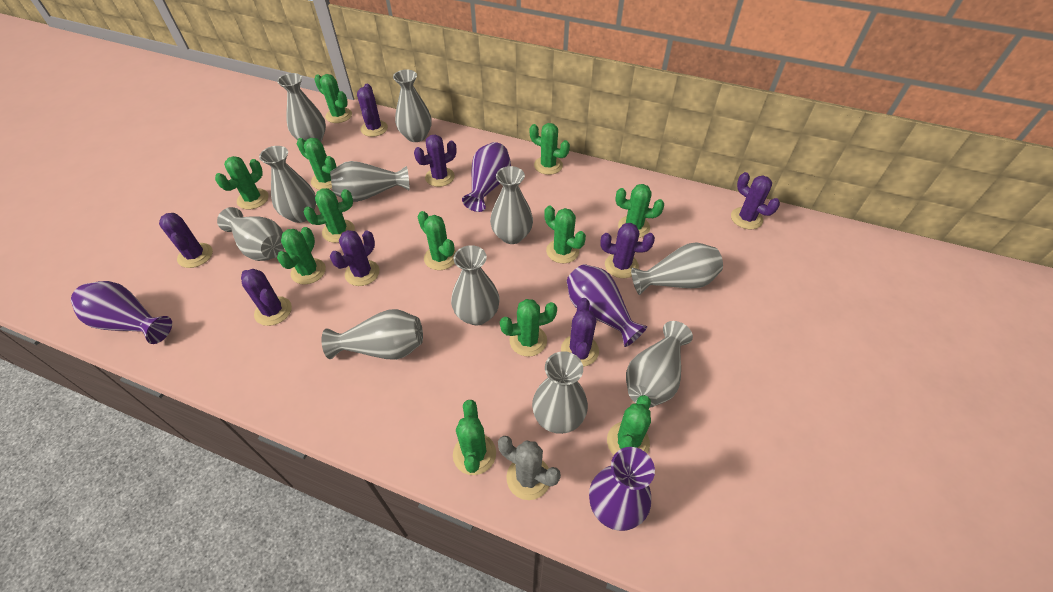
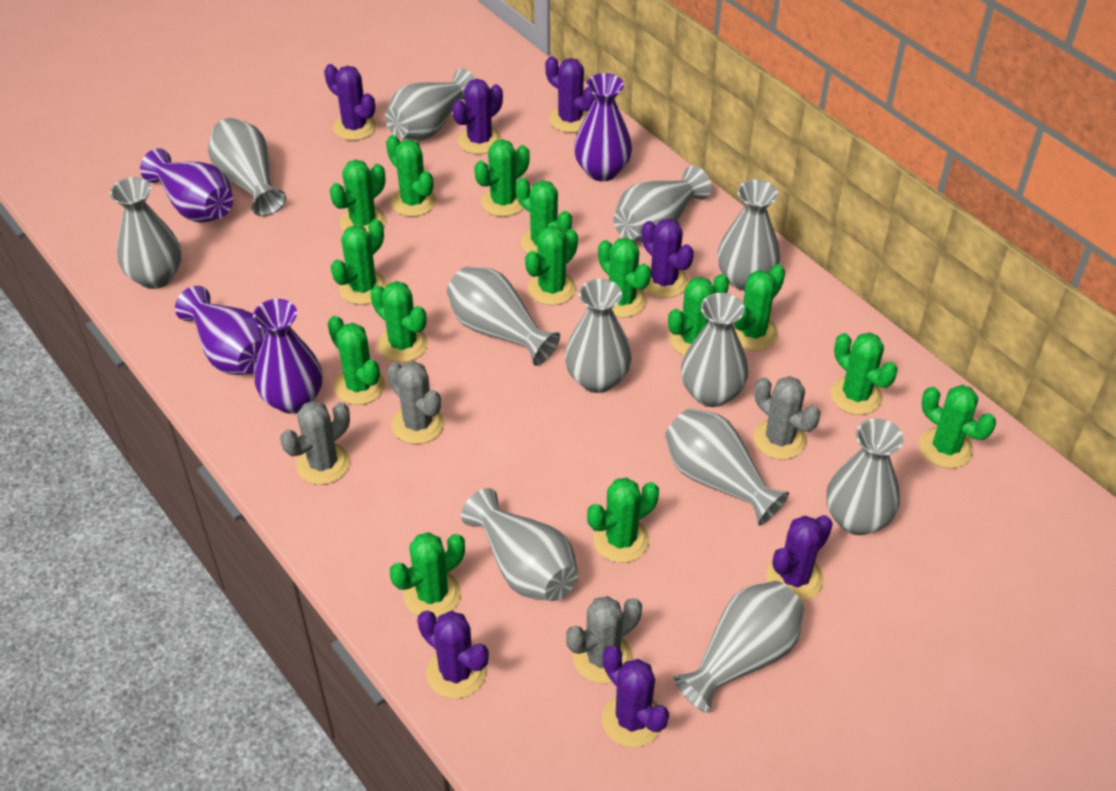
green cactus: [215,156,269,210] [277,227,326,285] [297,138,337,190] [304,188,355,243] [314,74,352,123] [417,211,456,270] [453,400,496,475] [500,299,557,357] [530,123,570,175] [544,206,586,263] [607,395,651,455] [615,184,664,238] = 12 -> [327,316,385,405] [330,160,386,233] [331,219,387,305] [370,281,428,362] [386,135,436,217] [390,532,465,618] [474,139,530,217] [516,178,572,254] [525,226,578,305] [587,477,659,563] [598,237,651,318] [668,274,729,356] [733,264,785,351] [830,332,898,415] [919,385,996,469] = 15
grey cactus: [498,436,561,500] = 1 -> [280,401,350,485] [387,361,444,444] [566,596,642,684] [753,376,821,460] = 4
grey vase: [217,207,284,261] [259,146,316,223] [277,73,326,142] [321,309,423,360] [330,161,409,202] [393,70,432,142] [451,245,500,325] [490,166,533,244] [532,351,588,434] [626,321,693,408] [631,242,723,295] = 11 -> [110,177,182,289] [208,118,286,217] [385,69,476,141] [447,267,560,366] [461,488,578,601] [565,279,632,393] [613,166,711,242] [665,409,789,526] [673,581,804,713] [681,293,749,407] [717,179,780,291] [826,418,904,535] = 12
purple cactus: [159,213,213,268] [241,269,292,326] [330,230,379,286] [357,84,388,137] [414,135,457,187] [561,298,599,366] [600,223,655,278] [731,172,780,229] = 8 -> [324,64,376,141] [417,610,489,699] [452,79,503,154] [545,56,595,133] [602,646,669,747] [641,218,694,298] [766,515,833,601] = 7

